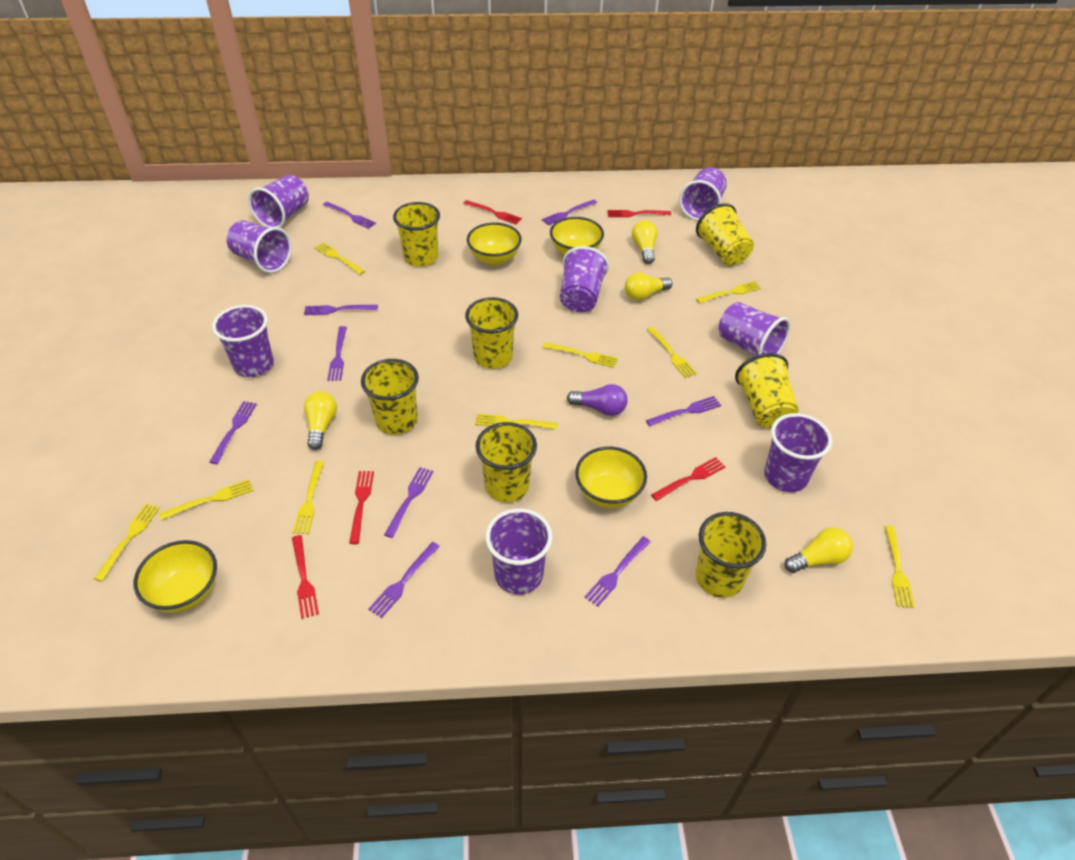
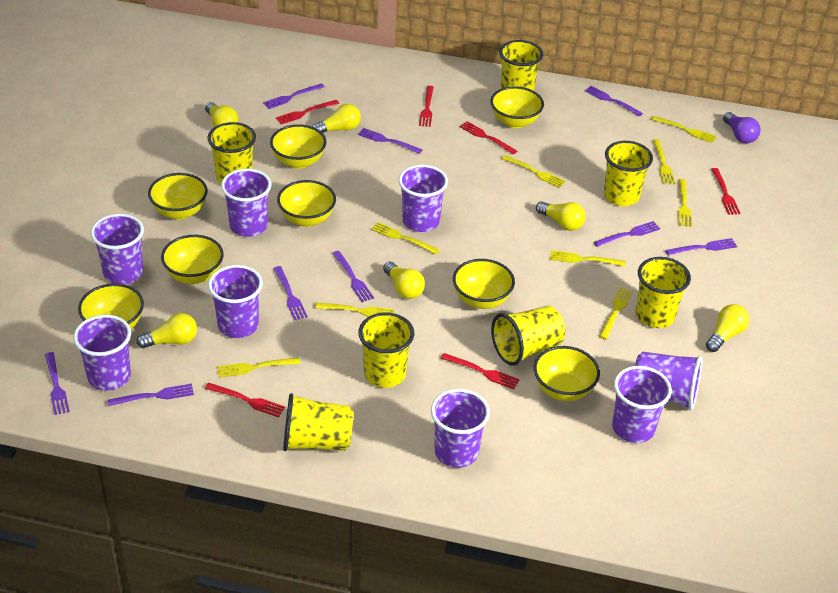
red fork: [292,535,319,619] [349,471,374,544] [463,200,522,224] [607,210,671,217] [651,457,725,501] = 5 -> [205,383,285,418] [276,100,339,124] [419,86,434,127] [441,353,520,389] [460,121,517,154] [711,168,740,215] = 6
yellow bowl: [134,540,217,613] [467,223,522,266] [550,217,604,255] [575,447,647,508] = 4 -> [78,283,144,329] [148,173,208,220] [161,235,224,284] [270,124,326,169] [277,180,336,227] [453,259,515,309] [490,86,544,128] [534,346,600,401] = 8
yellow light bulb: [304,391,337,450] [625,273,672,301] [632,220,658,264] [785,527,853,573] = 4 -> [136,313,197,348] [205,102,238,127] [312,104,361,133] [383,262,425,299] [536,201,586,231] [706,304,749,352] = 6

